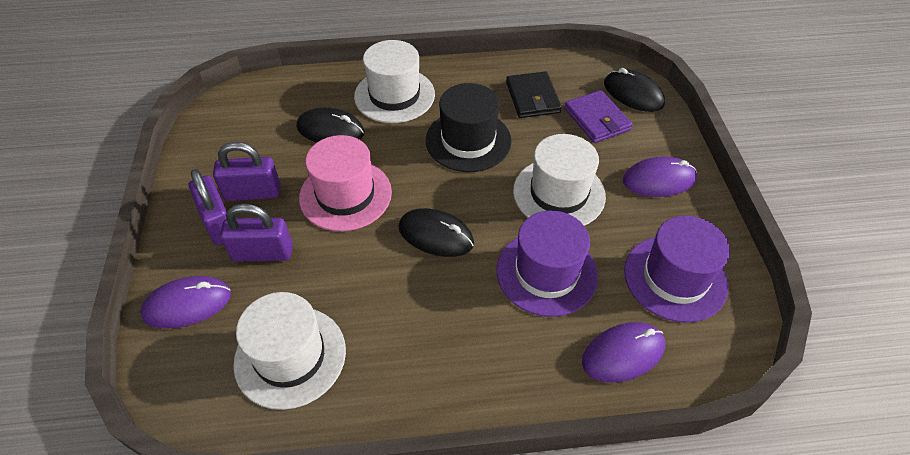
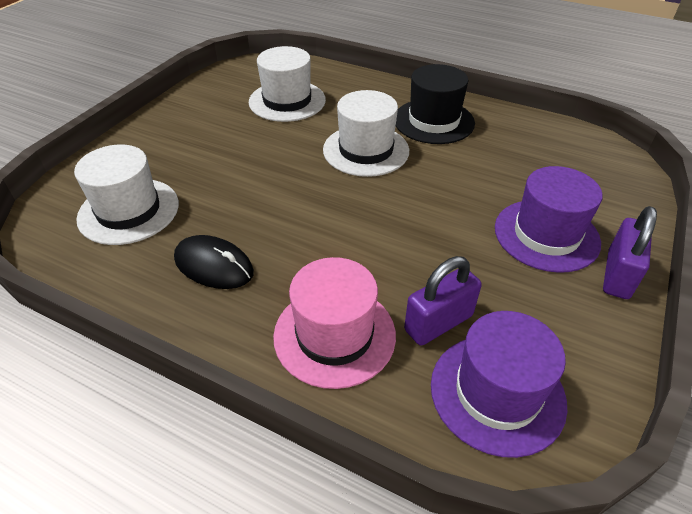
black mouse: [297,107,365,143] [398,208,474,257] [604,68,665,112] = 3 -> [174,235,254,289] = 1
black wallet: [506,71,562,118] = 1 -> none = 0
purple mouse: [140,276,231,329] [582,322,665,382] [623,156,697,197] = 3 -> none = 0
purple padlock: [189,169,227,245] [213,142,281,201] [220,204,293,262] = 3 -> [404,256,482,346] [603,206,657,299] = 2
purple wallet: [564,90,633,143] = 1 -> none = 0

